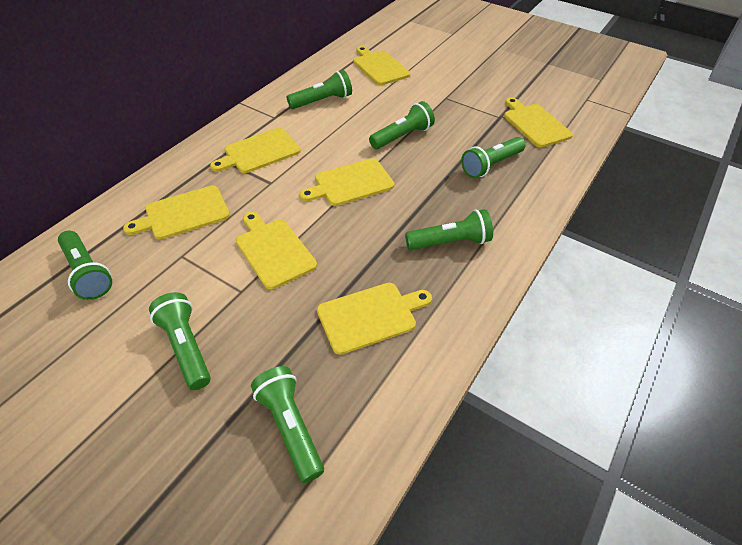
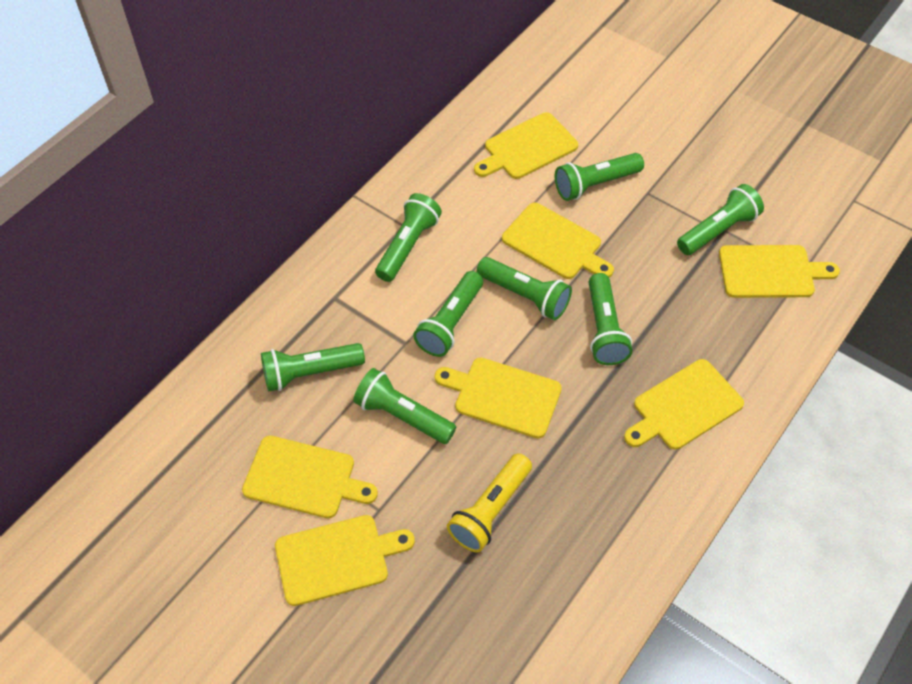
green flashlight: [58,231,112,300] [149,292,211,390] [251,366,324,483] [287,70,352,109] [369,101,435,149] [405,209,493,250] [461,137,526,178] = 7 -> [261,343,365,392] [353,368,456,444] [375,193,442,282] [413,271,483,357] [477,257,572,320] [555,153,644,201] [589,273,632,365] [677,184,764,255] = 8
yellow flashlight: none = 0 -> [447,453,532,553] = 1

